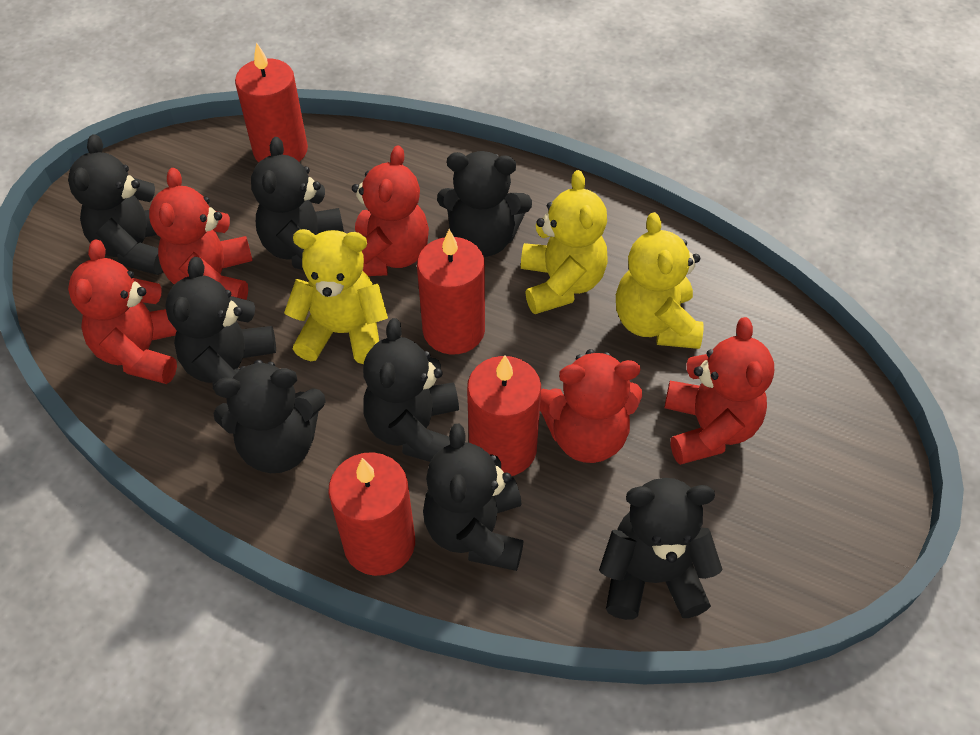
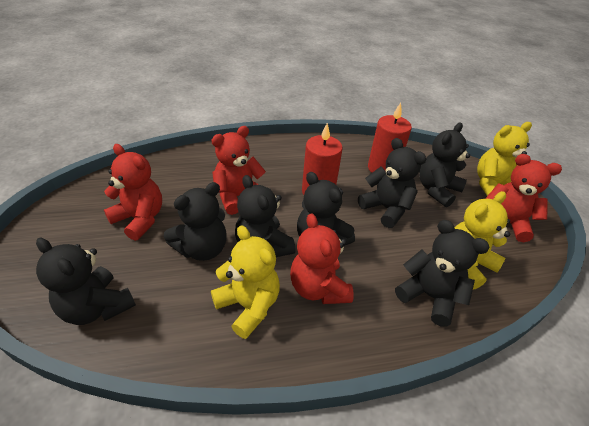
black teddy bear: [68,134,163,275] [165,257,276,390] [213,360,326,473] [251,137,344,270] [363,318,459,462] [423,424,524,571] [437,151,532,257] [599,478,723,620] = 8 -> [36,238,136,325] [164,182,227,261] [235,175,296,257] [297,172,355,246] [358,138,426,228] [395,220,490,327] [419,122,470,207] = 7
red candle: [235,42,308,162] [328,452,415,576] [417,229,485,354] [467,355,541,476] = 4 -> [302,123,343,195] [368,103,412,173] = 2
red teddy bear: [68,240,177,384] [149,168,253,300] [352,145,429,276] [540,349,642,463] [665,317,774,465] = 5 -> [104,144,162,241] [212,126,266,215] [290,213,354,304] [485,154,562,242] = 4

